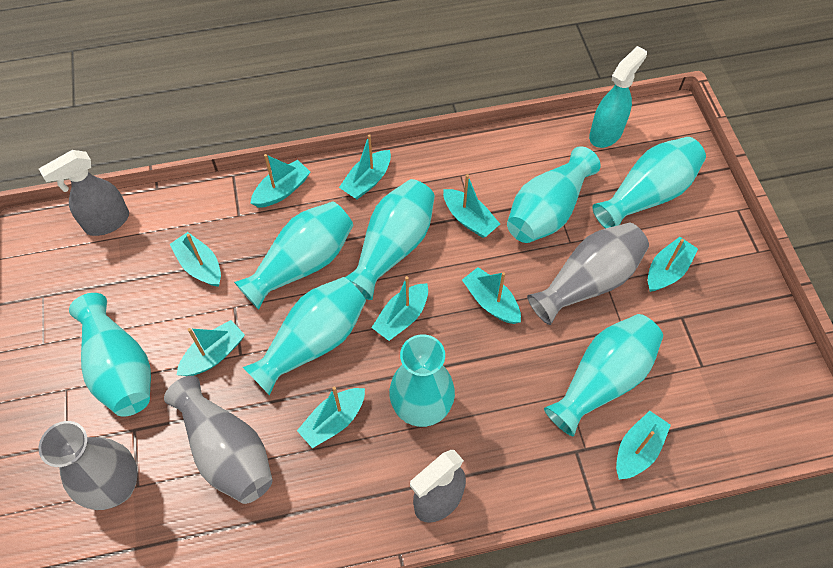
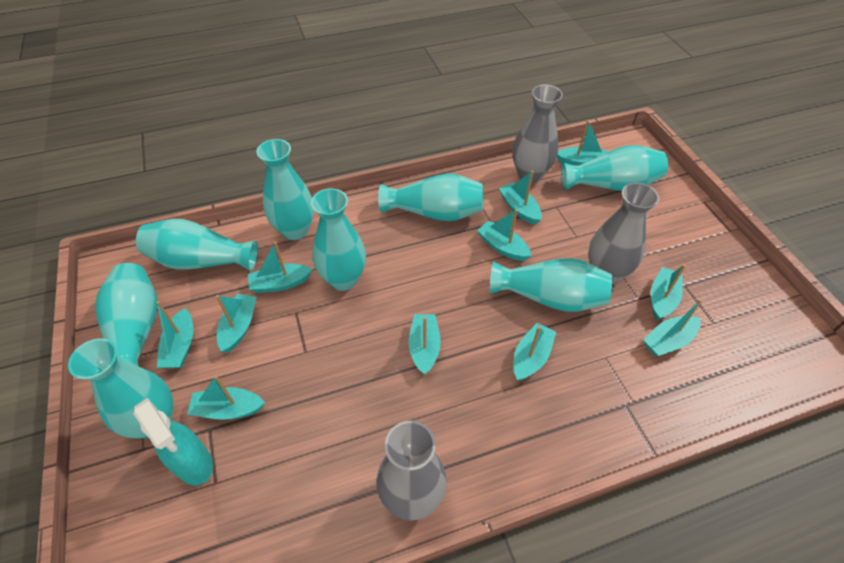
grey spray bottle: [39,150,129,236] [410,450,466,523] = 2 -> none = 0
turquoise boat: [170,232,221,287] [177,320,245,376] [250,154,310,208] [297,386,365,448] [339,134,391,199] [371,276,428,341] [443,174,500,238] [462,267,521,324] [616,411,671,479] [648,237,698,292] = 10 -> [156,301,193,368] [187,375,265,420] [216,294,256,353] [248,241,312,293] [409,314,441,375] [477,209,531,261] [499,171,542,225] [513,323,556,381] [557,120,608,166] [644,299,702,357] [651,264,686,321] = 11

